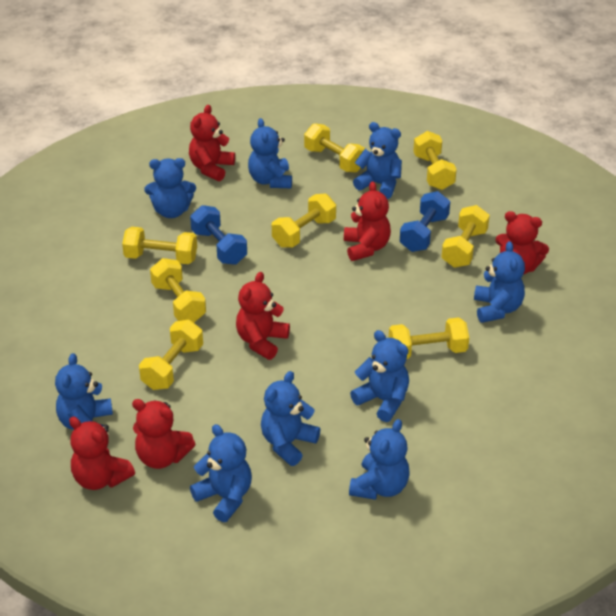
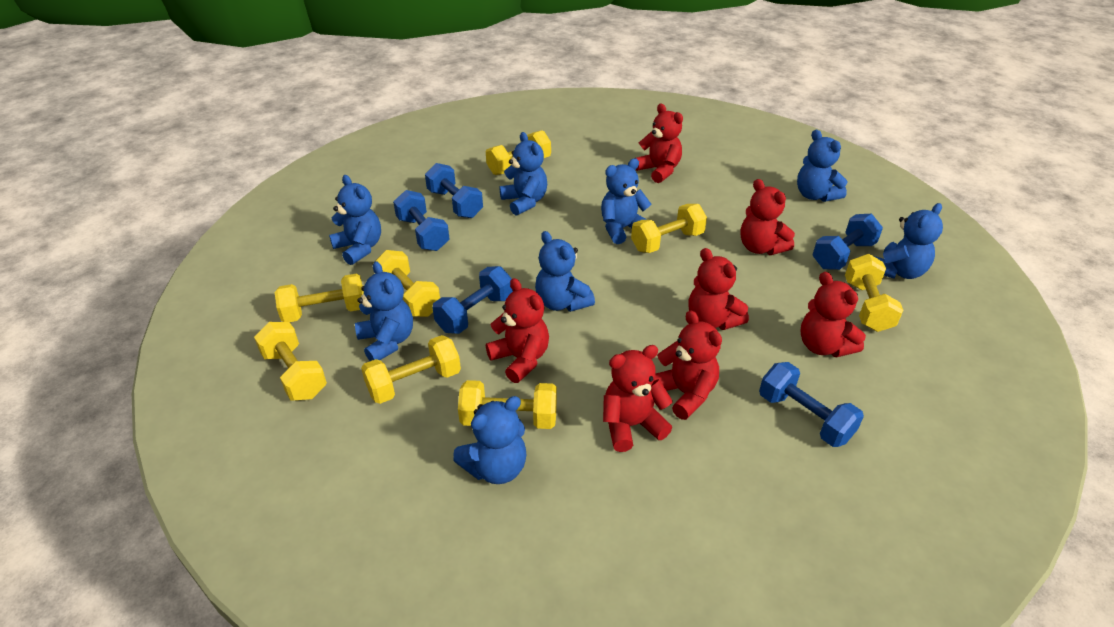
blue dumbbell: [190,205,247,265] [400,191,450,252] = 2 -> [393,190,449,251] [425,163,483,218] [432,266,513,334] [759,362,864,447] [813,214,883,270] = 5
blue teddy bear: [55,353,113,430] [145,158,196,218] [190,424,252,522] [248,118,292,188] [261,371,320,466] [349,419,410,500] [350,330,409,422] [353,122,402,199] [474,241,525,323] = 9 -> [329,175,381,265] [355,261,413,361] [453,396,526,484] [500,132,547,216] [535,231,595,312] [601,158,652,244] [797,130,848,202] [874,203,943,279] = 8
red teddy bear: [69,417,135,490] [132,399,195,469] [189,105,235,181] [236,272,290,360] [344,181,391,261] [495,211,549,275] = 6 -> [486,278,549,383] [603,345,673,452] [636,104,683,183] [654,310,722,420] [688,248,749,330] [740,179,795,255] [800,272,866,357] = 7

